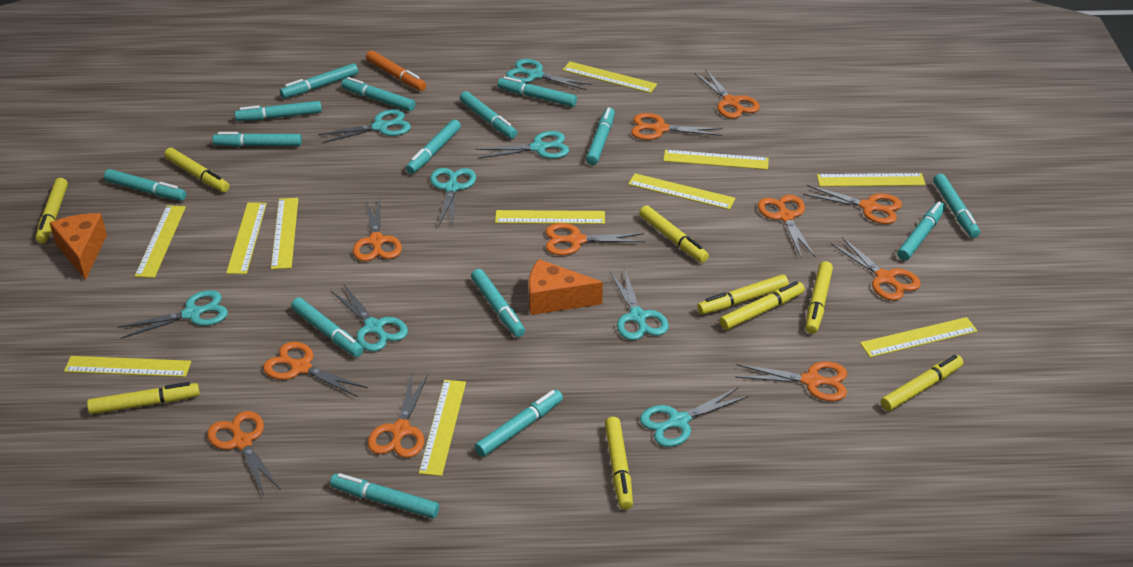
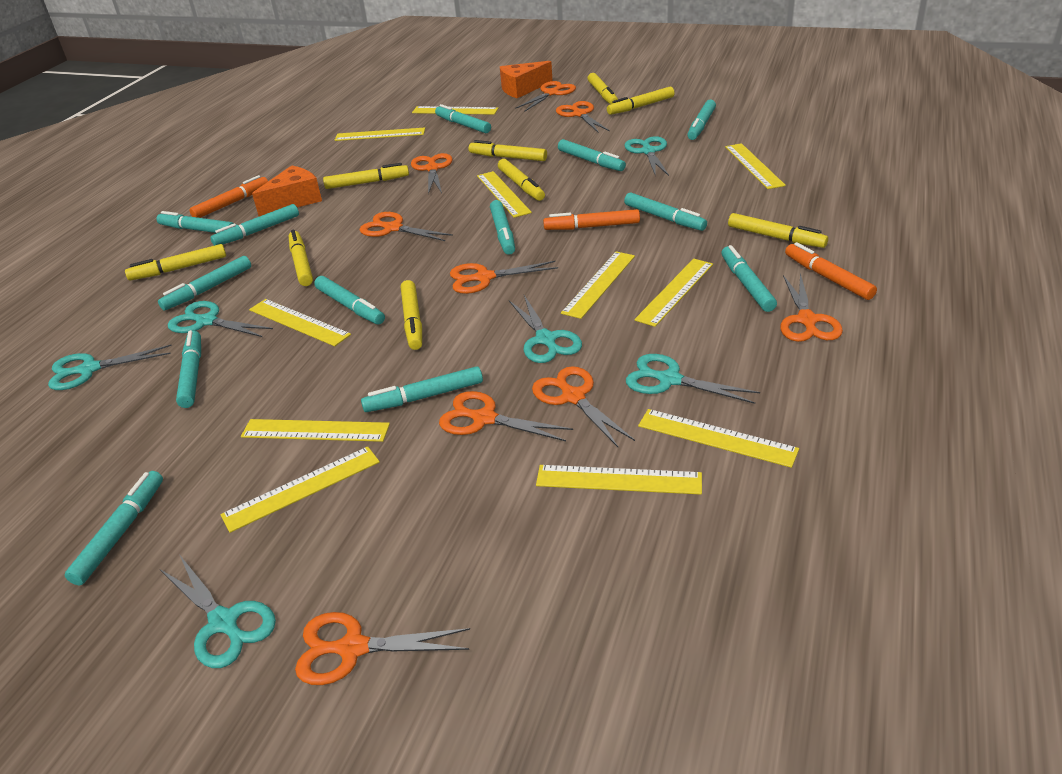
orange marker: [366,51,426,91] = 1 -> [189,175,268,218] [543,209,640,230] [785,242,877,300] = 3
orange scissors: [207,411,281,495] [263,342,368,397] [353,198,402,261] [368,374,428,458] [545,223,645,255] [631,113,723,140] [695,69,760,119] [735,362,847,401] [758,195,815,257] [803,185,902,224] [831,237,921,301] = 11 -> [295,612,470,685] [360,212,453,241] [411,153,453,194] [439,391,573,441] [450,261,558,294] [515,81,576,112] [532,366,635,447] [556,101,610,133] [780,273,843,342] = 9
turquoise marker: [104,169,186,201] [213,132,302,147] [235,101,322,121] [280,63,358,98] [291,298,364,357] [330,473,439,518] [341,77,415,111] [406,119,461,174] [460,91,517,139] [471,269,525,337] [475,390,563,457] [497,76,577,107] [586,107,615,165] [897,202,945,261] [933,174,980,238] = 15 -> [65,471,163,585] [156,211,234,233] [158,256,251,310] [176,330,201,408] [210,204,299,246] [314,276,385,324] [361,366,483,412] [435,104,491,133] [490,200,515,255] [558,139,626,171] [624,193,707,231] [687,100,716,140] [721,245,777,312] = 13
turquoise scissors: [118,290,228,339] [318,109,411,143] [330,284,408,351] [430,168,476,227] [476,131,569,159] [506,59,592,90] [610,268,669,340] [640,387,748,447] = 8 -> [48,345,172,390] [160,554,276,668] [168,301,273,337] [509,295,582,363] [625,136,669,176] [626,354,760,404] = 6

